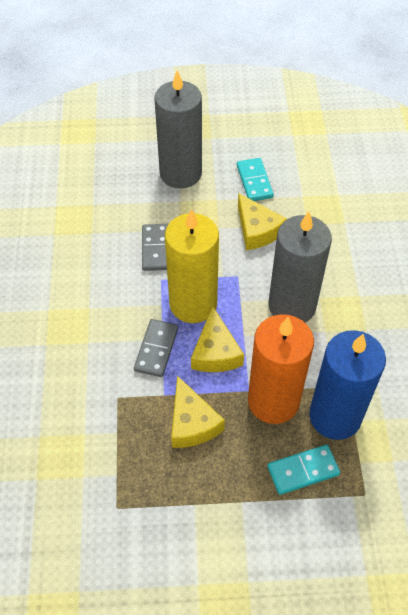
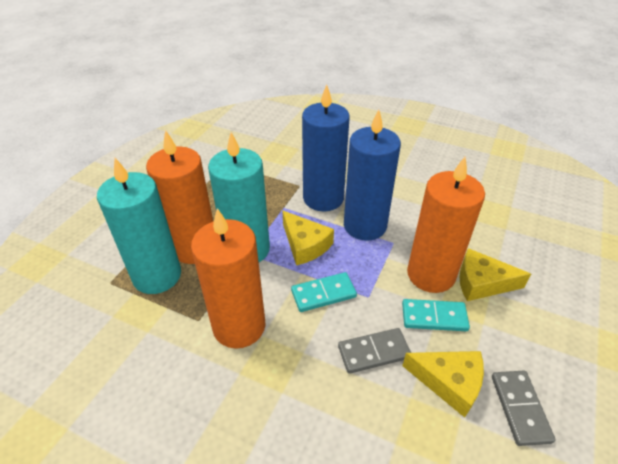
blue candle: [309,330,386,440] = 1 -> [302,85,350,211] [344,110,401,241] = 2
grey candle: [154,70,202,189] [269,211,332,322] = 2 -> none = 0
orange candle: [248,314,314,424] = 1 -> [146,130,213,264] [191,208,265,349] [407,157,485,293] = 3
turquoise candle: none = 0 -> [97,158,181,294] [208,132,270,262] = 2
yellow candle: [165,209,219,323] = 1 -> none = 0

